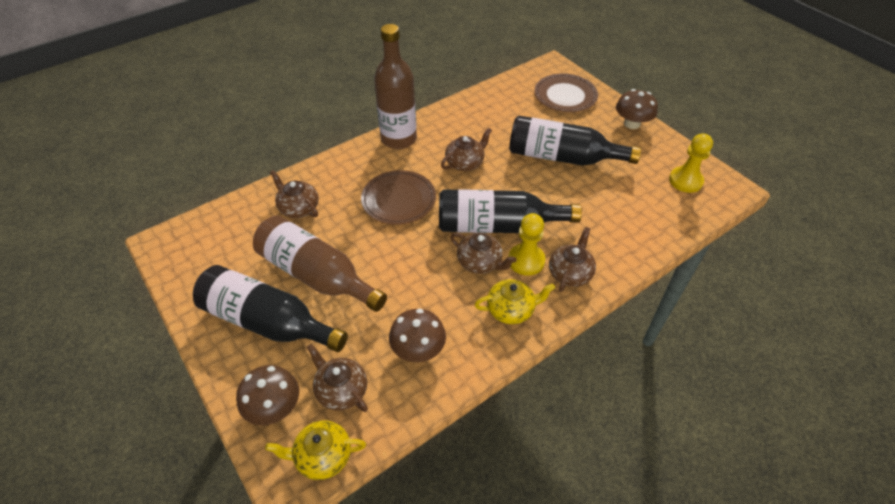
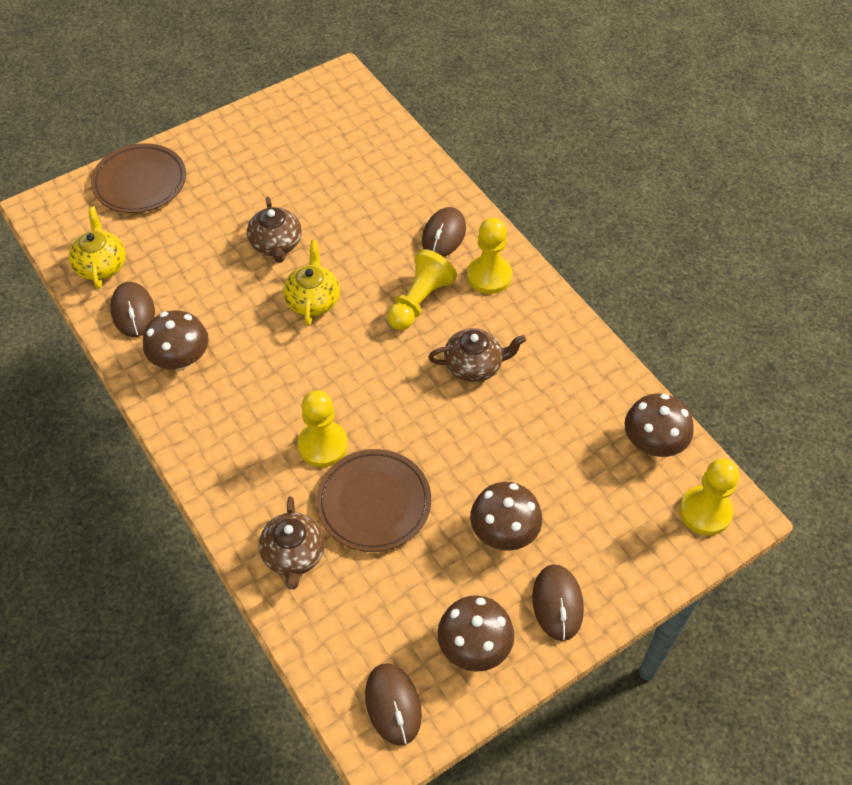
black bottle: [193,265,348,352] [439,189,582,233] [509,116,641,166] = 3 -> none = 0
brown bottle: [253,215,387,312] [374,24,417,149] = 2 -> none = 0
brown mouse: none = 0 -> [110,282,155,337] [365,663,422,746] [422,207,466,257] [532,564,584,641] = 4
brown mushroom: [236,365,299,425] [389,309,446,362] [616,89,658,129] = 3 -> [143,311,209,370] [437,595,514,672] [470,482,542,551] [625,394,694,457] = 4
brown teapot: [270,170,319,218] [307,344,368,412] [441,128,492,171] [450,233,517,274] [549,227,596,292] = 5 -> [247,197,302,263] [259,496,325,590] [428,328,526,382] = 3
yellow pawn: [508,213,545,276] [669,133,713,193] = 2 -> [297,390,348,467] [387,249,457,330] [467,218,512,294] [680,458,740,535] = 4

